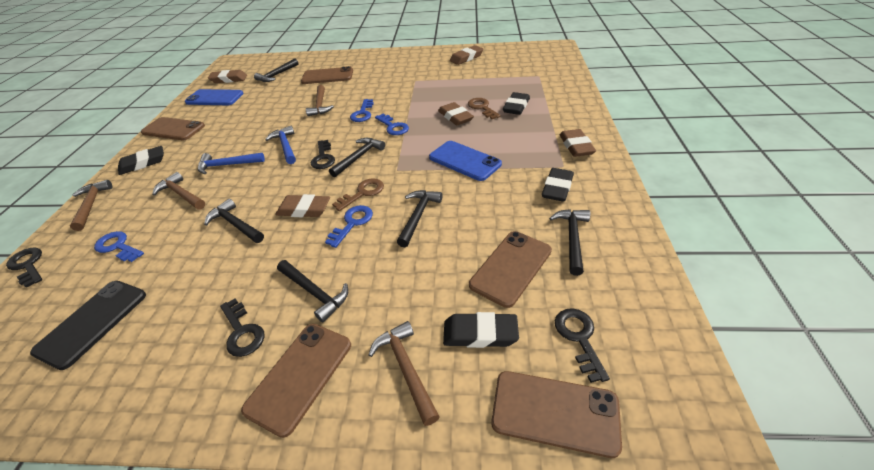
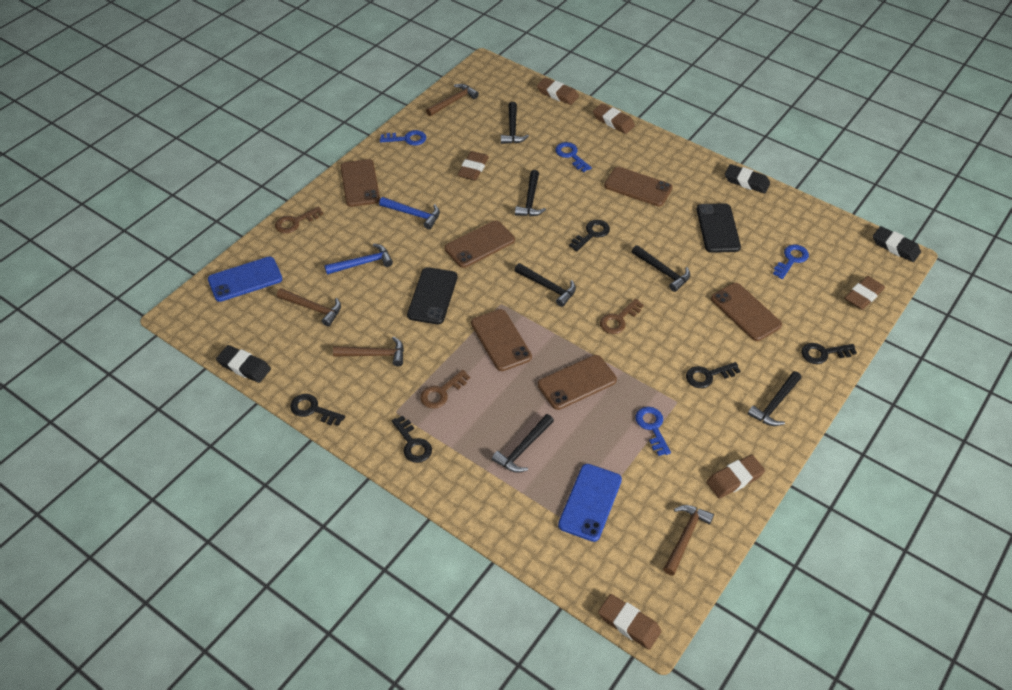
black eraser: [118,146,164,175] [443,312,519,348] [503,92,530,115] [542,168,574,202] = 4 -> [216,345,271,383] [725,164,770,194] [873,226,921,262] = 3
black key: [6,248,42,288] [220,298,265,357] [311,140,335,169] [555,308,610,383] = 4 -> [290,394,345,426] [392,415,432,463] [569,220,610,251] [686,362,740,388] [801,343,857,364] = 5
black phone: [30,281,146,370] = 1 -> [407,267,458,324] [696,203,741,253] = 2
brown eraser: [208,70,247,83] [275,194,330,217] [438,102,474,125] [450,45,483,65] [559,129,596,157] = 5 -> [458,151,489,181] [537,78,579,105] [593,103,635,134] [598,594,661,650] [706,455,765,498] [844,276,885,310] = 6
brown key: [332,178,384,211] [468,98,501,119] = 2 -> [275,207,323,233] [420,370,470,409] [600,299,644,334] = 3
brown phone: [141,117,205,140] [241,324,351,438] [301,66,353,84] [469,231,552,308] [491,371,622,458] = 5 -> [340,159,380,207] [445,221,515,268] [471,309,532,371] [538,355,617,410] [604,167,673,207] [711,283,782,341] = 6

